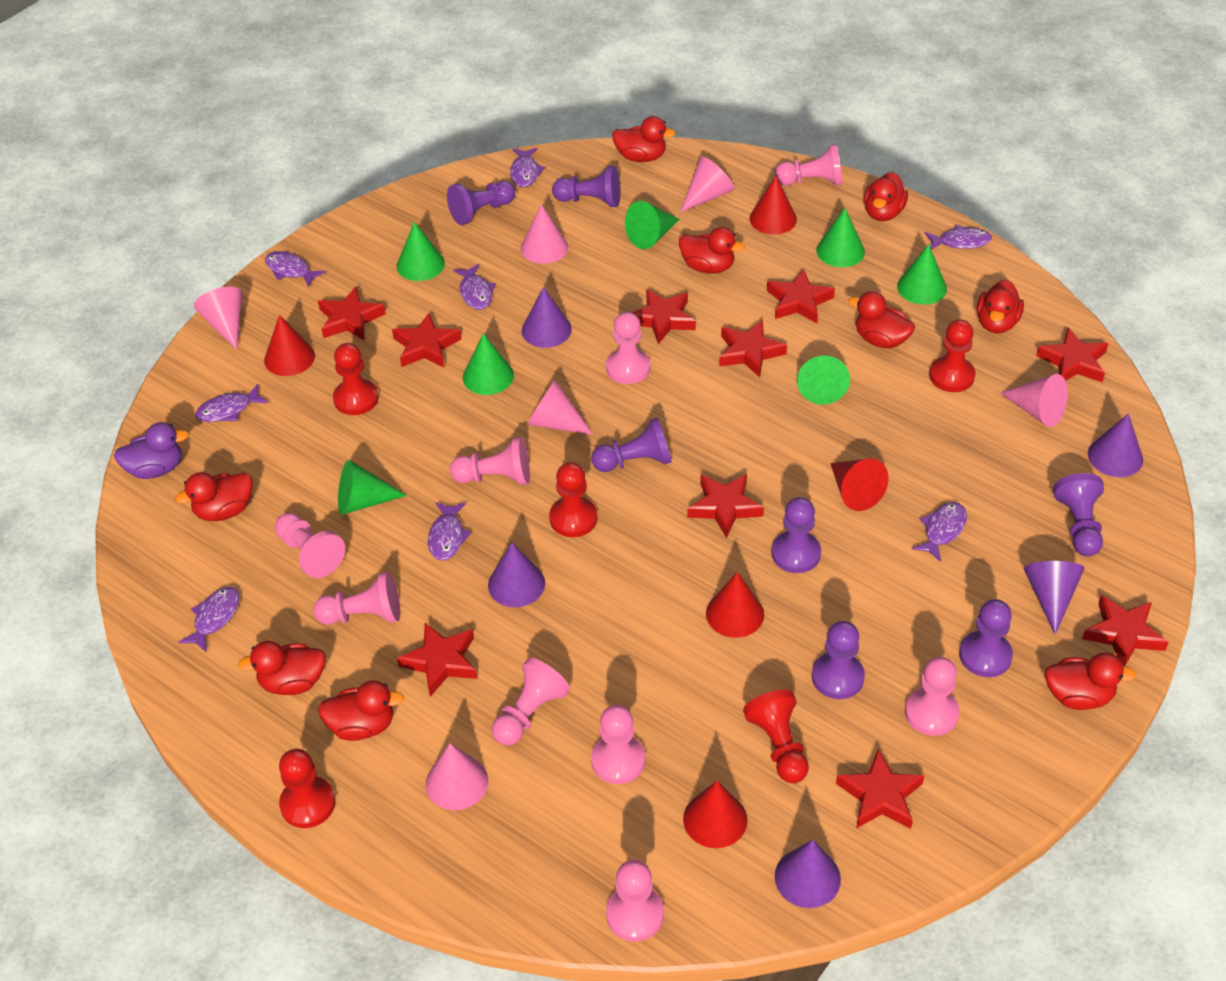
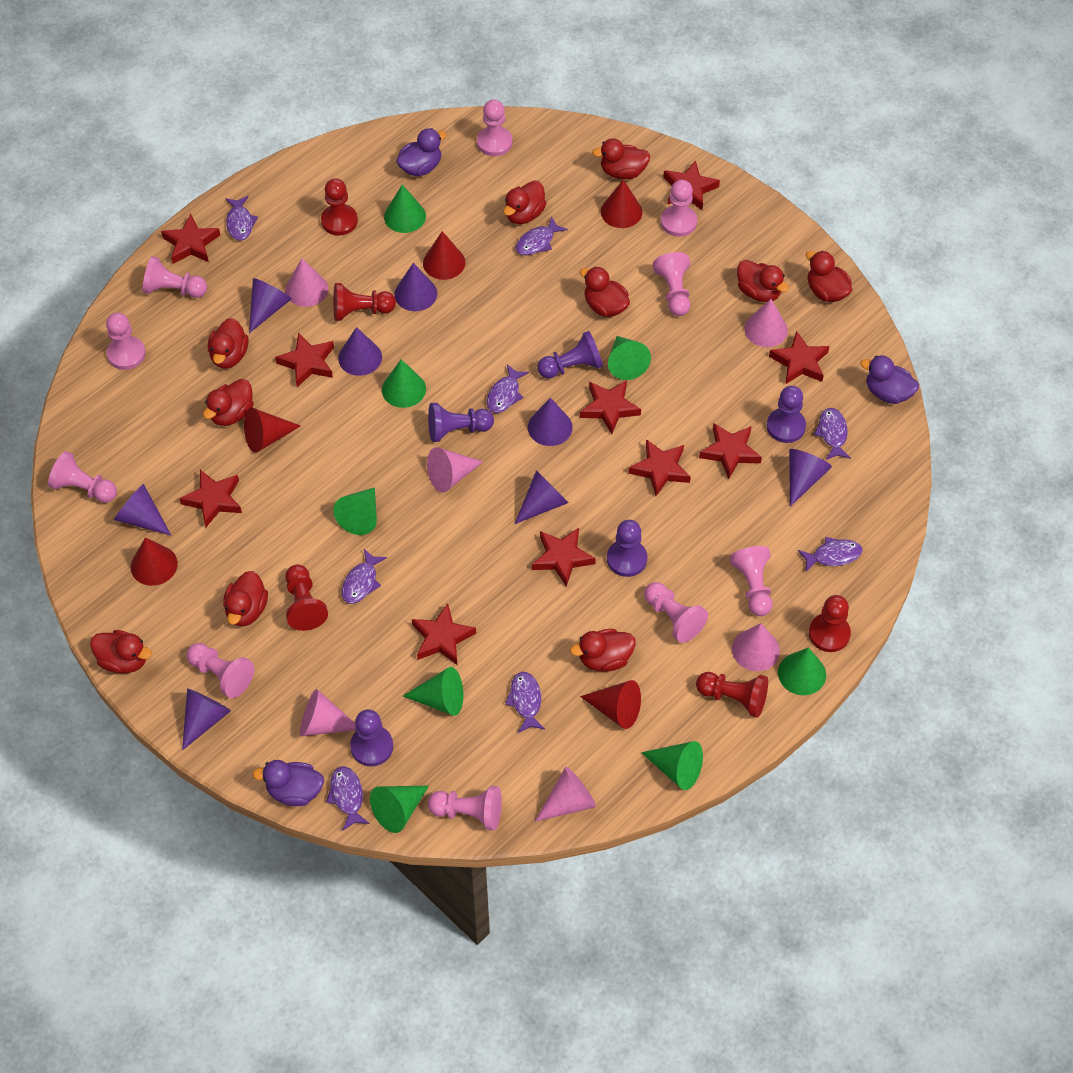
green cone: [338,460,407,515] [397,222,445,281] [463,333,514,395] [625,201,680,249] [797,356,850,405] [816,208,865,267] [897,244,947,305] = 7 -> [333,487,377,535] [370,786,429,833] [382,359,426,408] [384,184,426,233] [403,667,464,716] [608,336,651,380] [641,741,703,790] [778,647,826,695] = 8
pink pawn: [275,513,345,578] [313,572,400,625] [450,437,530,485] [492,658,570,746] [591,705,645,784] [606,312,650,384] [606,860,664,941] [775,144,842,186] [905,657,960,736] = 9 -> [48,451,117,503] [106,313,146,370] [143,256,207,298] [186,643,254,698] [428,786,502,830] [477,99,512,156] [644,582,708,643] [653,252,690,316] [661,180,697,237] [729,546,773,616] = 10
purple cone: [488,543,545,607] [522,287,572,348] [775,840,841,908] [1024,561,1084,635] [1088,413,1143,477] = 5 -> [114,484,171,536] [182,688,231,750] [249,278,292,333] [338,327,382,376] [394,263,437,311] [515,470,569,524] [528,397,572,446] [789,449,832,507] = 8
purple duck: [114,422,189,479] = 1 -> [252,760,324,806] [396,128,447,176] [860,356,919,404] = 3
purple pawn: [447,181,515,225] [552,166,620,207] [591,417,672,472] [771,497,821,573] [812,621,865,699] [959,599,1013,677] [1053,473,1104,556] = 7 -> [350,709,393,766] [428,403,494,442] [537,331,603,379] [607,520,647,577] [767,386,806,443] = 5
red duck: [175,472,253,521] [238,641,326,695] [318,680,404,741] [612,116,676,162] [679,227,745,274] [848,291,915,348] [864,172,908,221] [977,280,1024,333] [1045,652,1136,710] = 9 -> [90,630,152,673] [203,379,254,426] [208,318,249,369] [223,571,268,626] [503,181,546,224] [570,629,636,671] [580,266,630,317] [592,138,651,179] [737,260,789,302] [806,251,852,302] = 10

